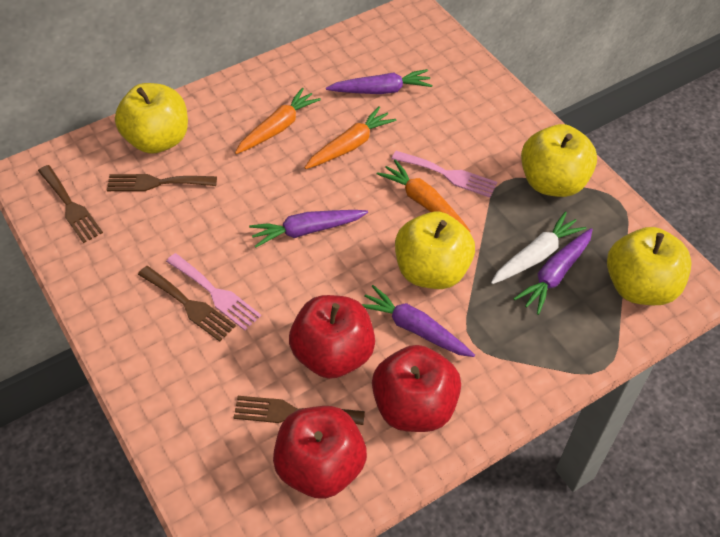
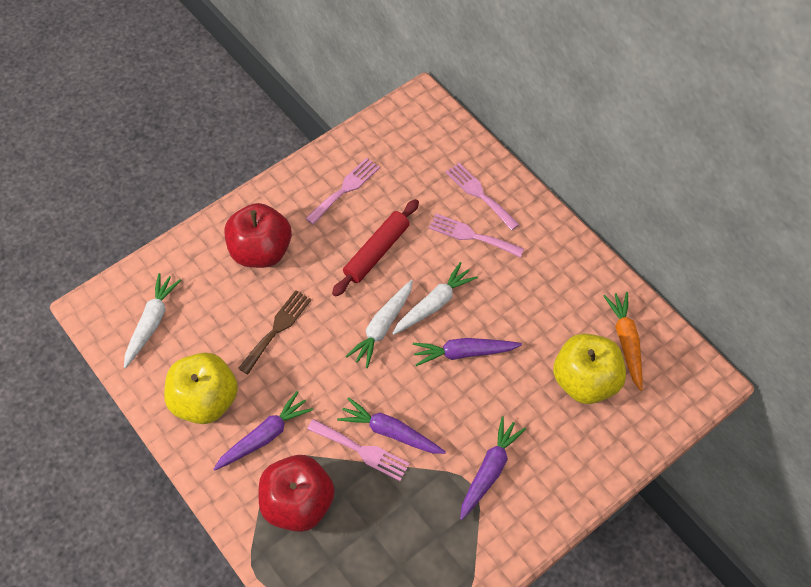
brown fork: [38,165,103,243] [107,174,217,191] [138,266,236,342] [233,396,365,425] = 4 -> [238,290,311,374] = 1
orange carrot: [235,88,321,154] [304,107,396,169] [377,160,470,232] = 3 -> [604,292,643,391] = 1
pink fork: [166,253,261,330] [392,151,497,198] = 2 -> [305,158,380,225] [307,419,410,481] [429,214,524,257] [446,163,520,231] = 4
red apple: [273,406,367,499] [289,295,375,379] [372,345,461,432] = 3 -> [224,203,292,268] [259,455,335,532] = 2
red rolling pin: none = 0 -> [332,199,419,297] = 1
white carrot: [491,211,586,284] = 1 -> [124,273,181,368] [346,280,413,368] [392,262,478,335] = 3
yellow apple: [115,83,188,154] [395,212,475,289] [521,124,597,197] [607,227,692,305] = 4 -> [164,353,238,424] [553,333,626,404] = 2

